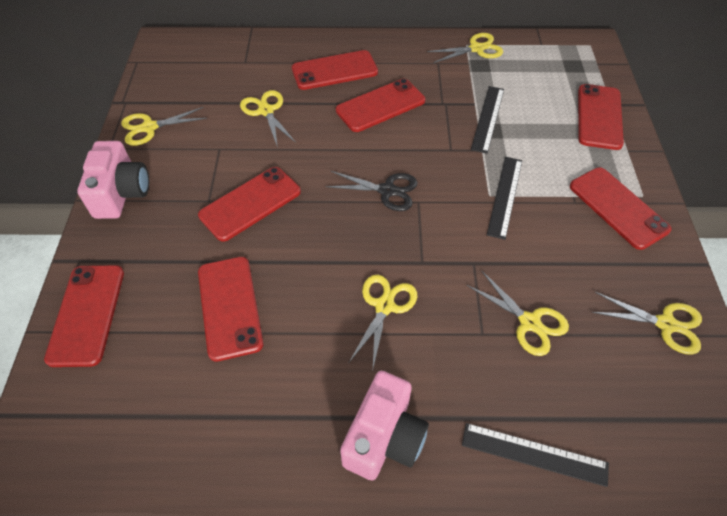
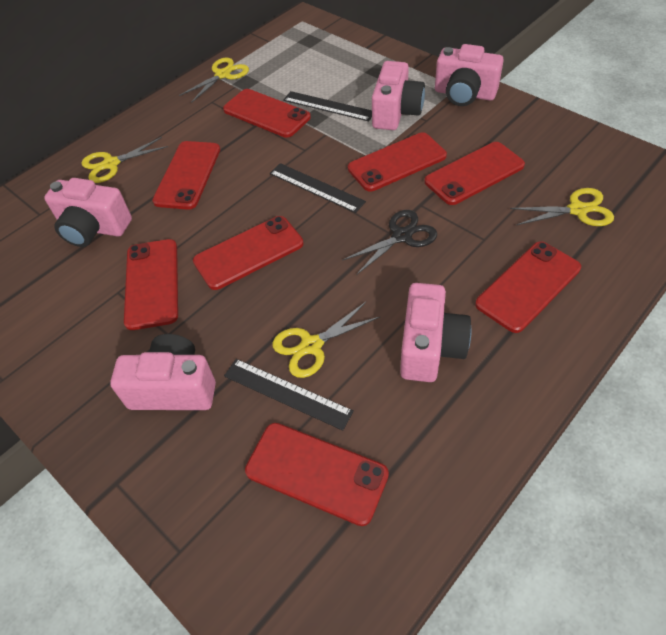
pink camera: [77,141,149,219] [340,371,429,481] = 2 -> [44,178,132,247] [110,334,216,410] [372,61,425,130] [400,283,471,382] [435,44,504,106] = 5
red phone: [44,265,124,367] [198,167,301,242] [198,257,263,362] [292,50,378,90] [336,79,425,132] [570,167,672,250] [578,84,624,150] = 7 -> [124,239,178,330] [152,141,220,210] [193,216,303,290] [223,89,311,138] [245,423,389,526] [348,132,447,192] [425,142,525,205] [475,241,581,333] = 8
yellow scissors: [121,107,207,146] [240,90,296,148] [349,275,417,368] [427,33,503,63] [467,271,569,356] [592,292,702,354] = 6 -> [81,137,168,183] [179,57,249,103] [272,302,381,378] [510,188,614,226] = 4

